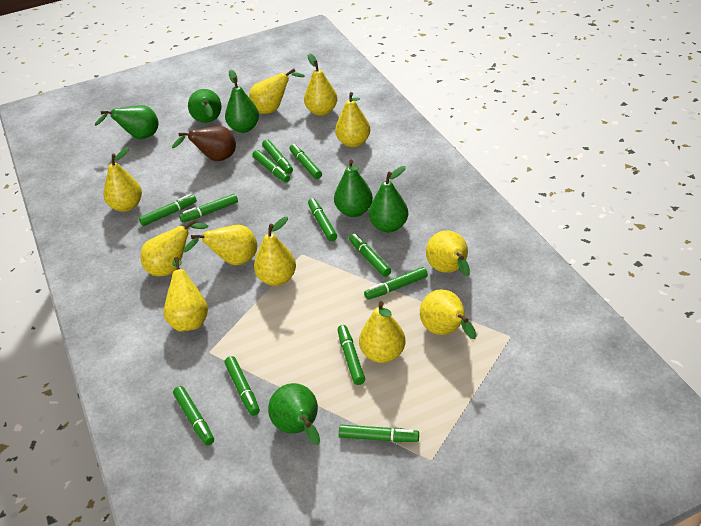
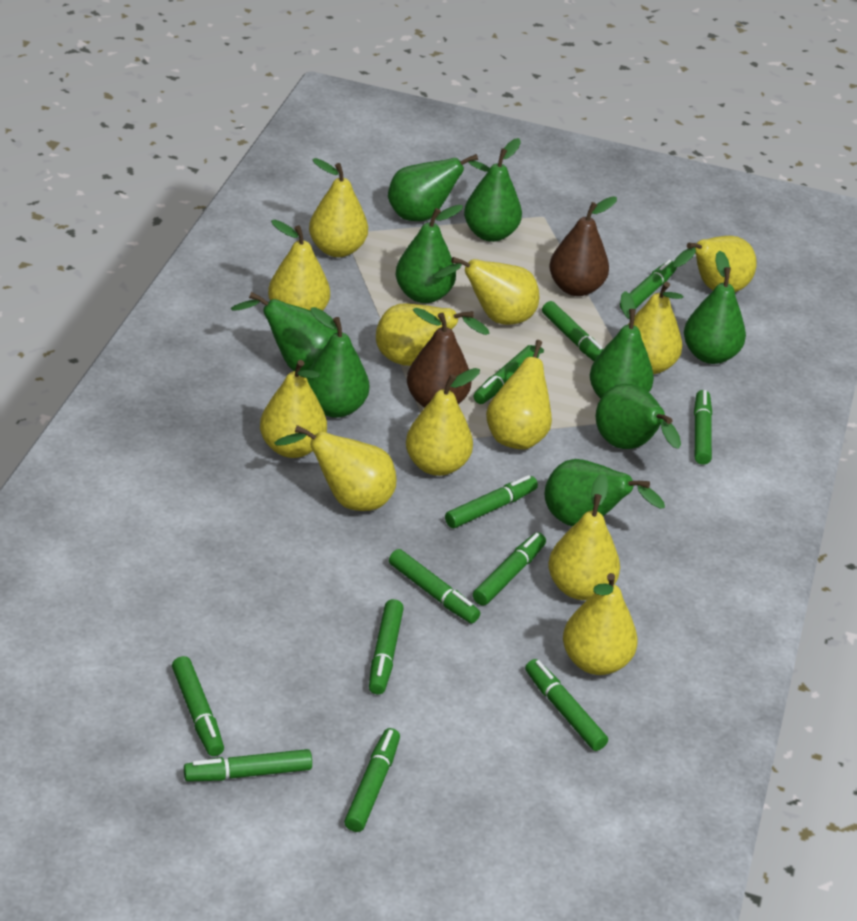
brown pear: [172,126,236,161] = 1 -> [407,308,471,408] [550,196,617,296] = 2
green pear: [95,105,159,139] [188,89,222,123] [225,69,259,133] [268,383,320,445] [334,160,373,217] [369,166,408,232] = 6 -> [231,292,338,371] [307,307,369,418] [388,154,490,221] [396,205,463,303] [464,138,522,242] [545,459,665,527] [590,291,654,399] [596,384,681,449] [684,251,746,364] = 9
yellow pear: [103,147,142,212] [141,220,208,277] [164,257,208,332] [183,225,257,265] [249,69,305,114] [254,217,296,286] [304,54,337,116] [335,92,370,147] [359,301,405,363] [420,289,477,339] [426,231,470,276] = 11 -> [260,360,327,458] [268,220,330,311] [274,425,397,511] [309,158,368,257] [376,304,490,366] [406,368,480,476] [433,257,539,325] [486,340,552,449] [548,474,620,600] [563,573,638,675] [628,282,684,374] [673,236,757,292] = 12

